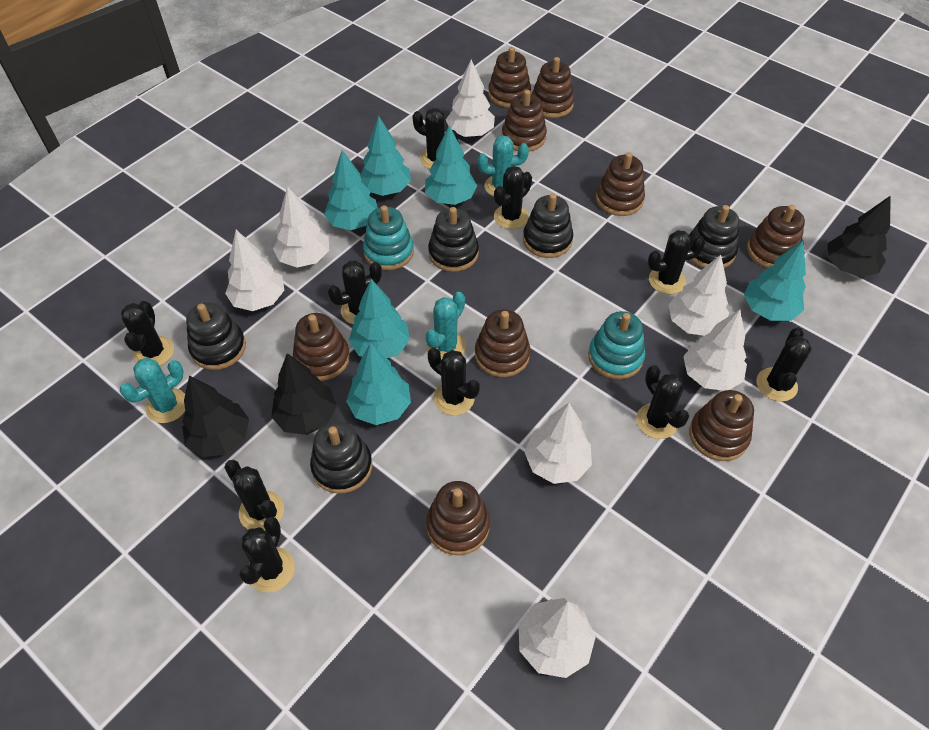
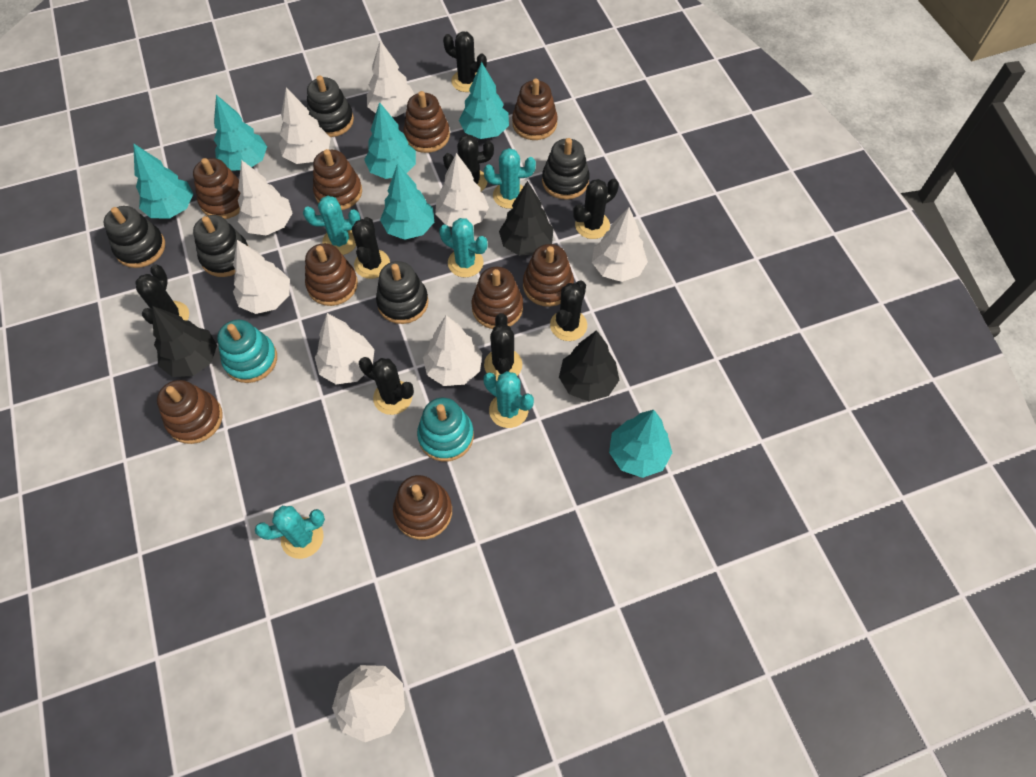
black cactus: [121,301,174,366] [224,460,284,531] [239,517,295,592] [328,260,382,324] [412,108,458,169] [428,348,480,415] [494,166,532,229] [636,365,689,439] [648,230,705,294] [756,327,812,402] = 10 -> [135,264,189,324] [352,217,390,279] [359,357,414,415] [443,31,487,92] [443,134,494,192] [484,313,522,381] [550,281,587,341] [573,179,619,239] = 8
turquoise cactus: [120,358,185,423] [426,292,466,360] [477,135,529,197] = 3 -> [255,506,325,559] [303,196,360,255] [439,218,487,278] [483,371,534,428] [484,148,536,209] = 5
white tree: [225,230,284,311] [273,186,329,267] [446,60,495,137] [518,598,596,678] [525,403,592,484] [669,255,729,336] [683,309,747,391] = 7 -> [233,240,290,314] [238,160,293,236] [279,87,331,164] [315,313,375,384] [332,665,405,742] [367,40,415,117] [423,315,482,386] [435,153,489,227] [592,207,648,282] = 9

